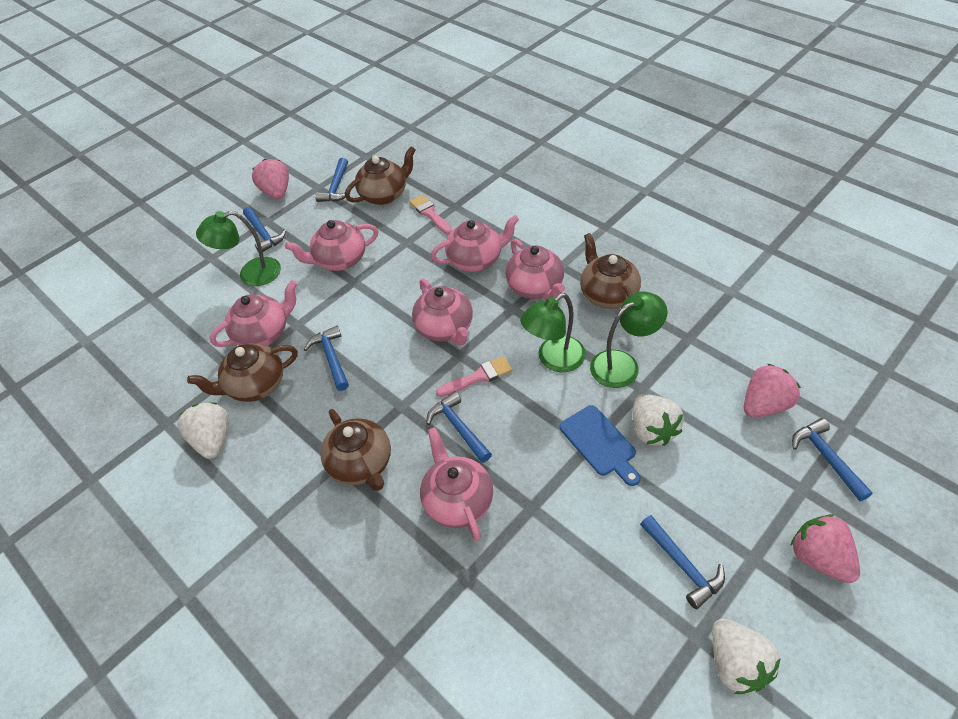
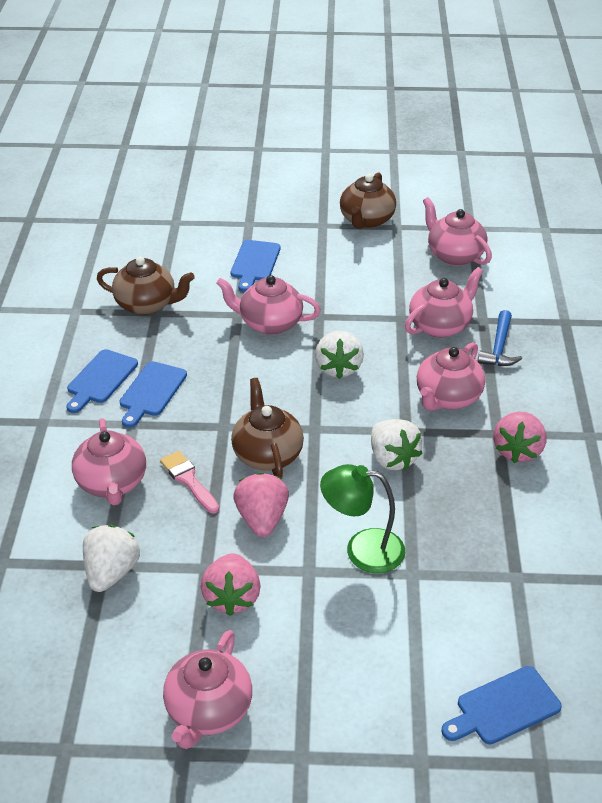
blue cutting board: [560,405,640,486] = 1 -> [66,349,138,413] [119,361,187,428] [231,240,280,292] [442,666,562,744] = 4
blue hammer: [243,207,286,252] [304,326,349,391] [315,158,348,202] [426,391,492,463] [640,515,725,609] [792,418,873,501] = 6 -> [477,310,522,366] = 1
brown teapot: [187,343,298,402] [320,409,391,491] [345,146,416,205] [580,233,641,309] = 4 -> [97,256,195,315] [231,378,304,478] [340,172,396,229] = 3
green lamp: [196,211,281,286] [520,293,586,372] [590,291,667,388] = 3 -> [320,464,405,573] = 1
pink brush: [410,195,452,235] [436,356,513,397] = 2 -> [160,451,219,513] = 1

